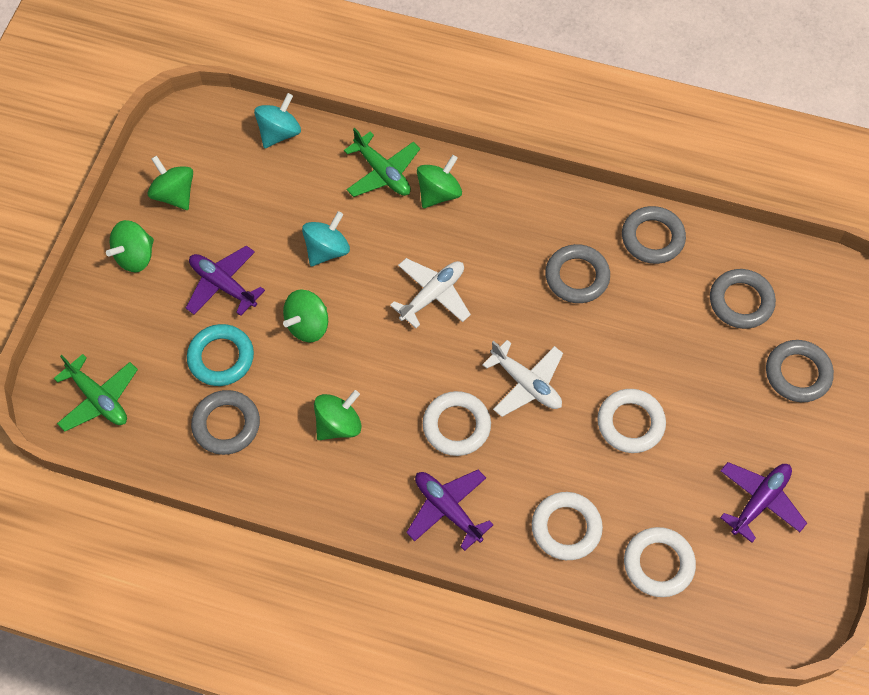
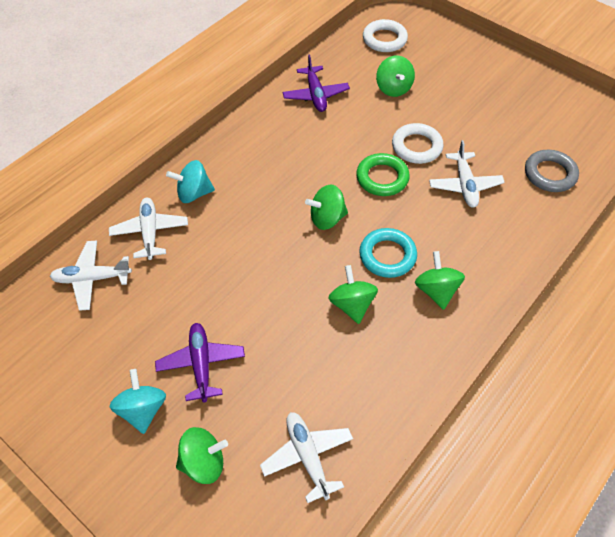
green plane: [54,354,138,431] [344,128,420,197] = 2 -> none = 0
green ring: none = 0 -> [356,153,410,196] = 1
grey ring: [191,390,260,455] [545,244,610,303] [622,206,686,264] [710,269,776,329] [766,340,834,402] = 5 -> [525,150,579,192] = 1
purple plane: [186,245,265,316] [406,470,493,551] [720,462,807,543] = 3 -> [155,323,245,402] [282,55,350,112] = 2
white plane: [390,258,471,328] [482,340,563,417] = 2 -> [50,240,132,311] [109,198,188,260] [260,412,353,503] [429,140,505,208] = 4
white ring: [423,391,491,456] [532,492,603,560] [597,389,666,453] [624,527,696,597] = 4 -> [363,19,408,52] [392,123,443,164] = 2

